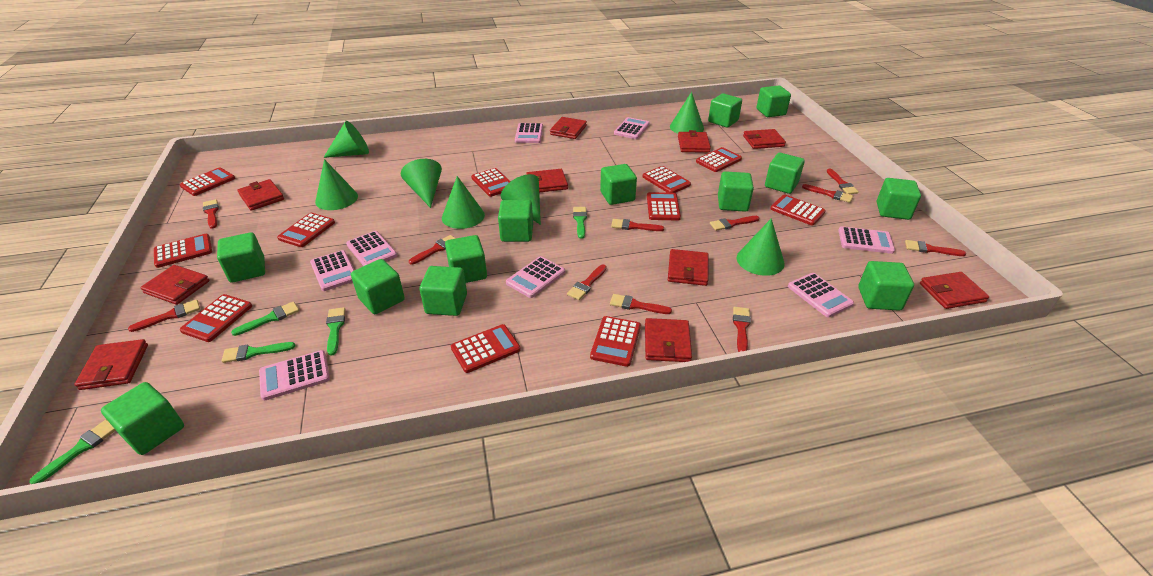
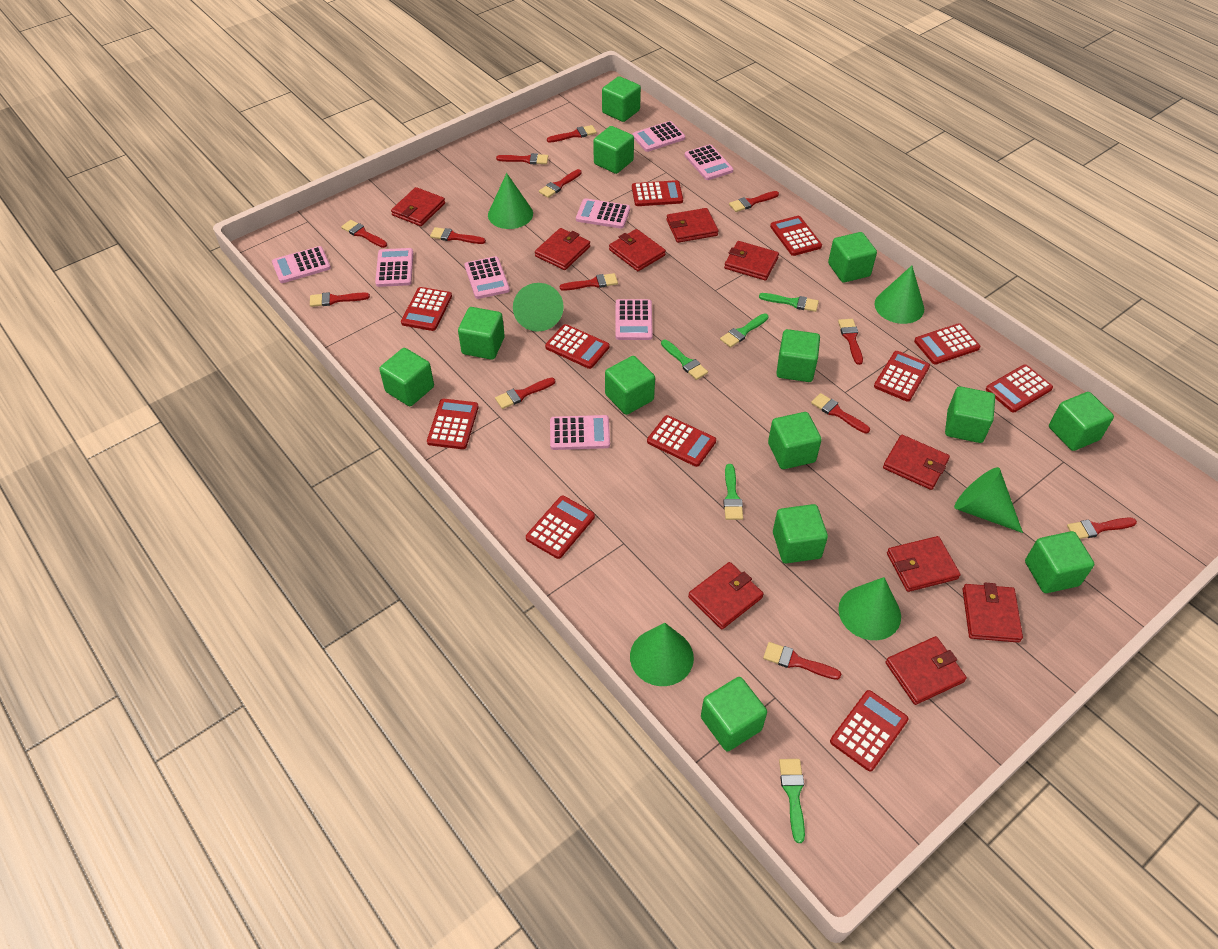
green cone: [315,159,358,210] [323,121,369,158] [401,159,442,208] [442,176,485,229] [501,174,541,225] [670,92,704,134] [737,218,785,276] = 7 -> [488,173,533,229] [513,283,564,332] [630,623,694,686] [838,577,901,640] [875,266,924,324] [954,467,1023,533] = 6
red brush: [128,299,200,332] [203,199,219,229] [409,235,456,265] [567,264,607,300] [610,294,672,314] [611,219,664,231] [710,216,759,231] [733,307,751,352] [802,184,853,203] [827,169,859,194] [905,240,966,256] = 11 -> [310,292,370,307] [341,220,387,248] [430,227,486,244] [495,378,555,409] [496,153,548,164] [539,169,582,198] [547,125,597,143] [560,273,618,291] [729,191,779,212] [763,642,841,680] [811,393,870,434] [838,319,863,365] [1067,518,1137,539] = 13

